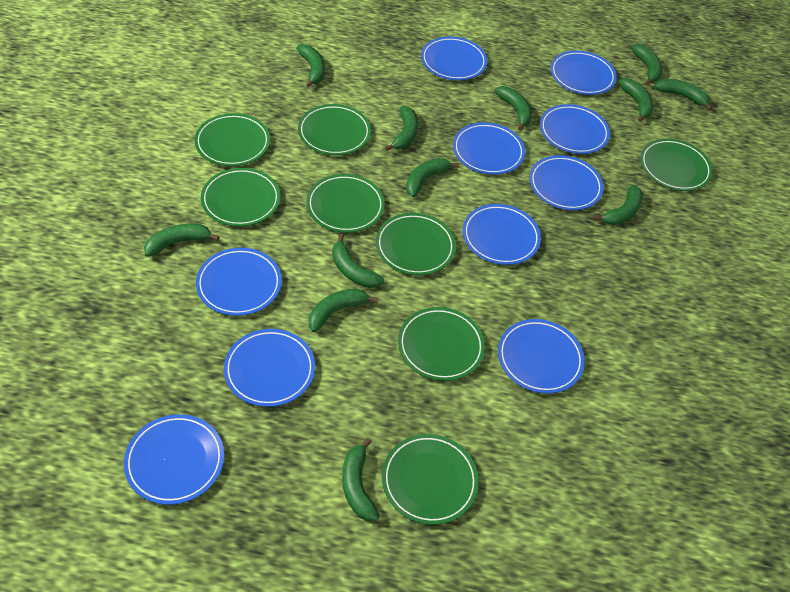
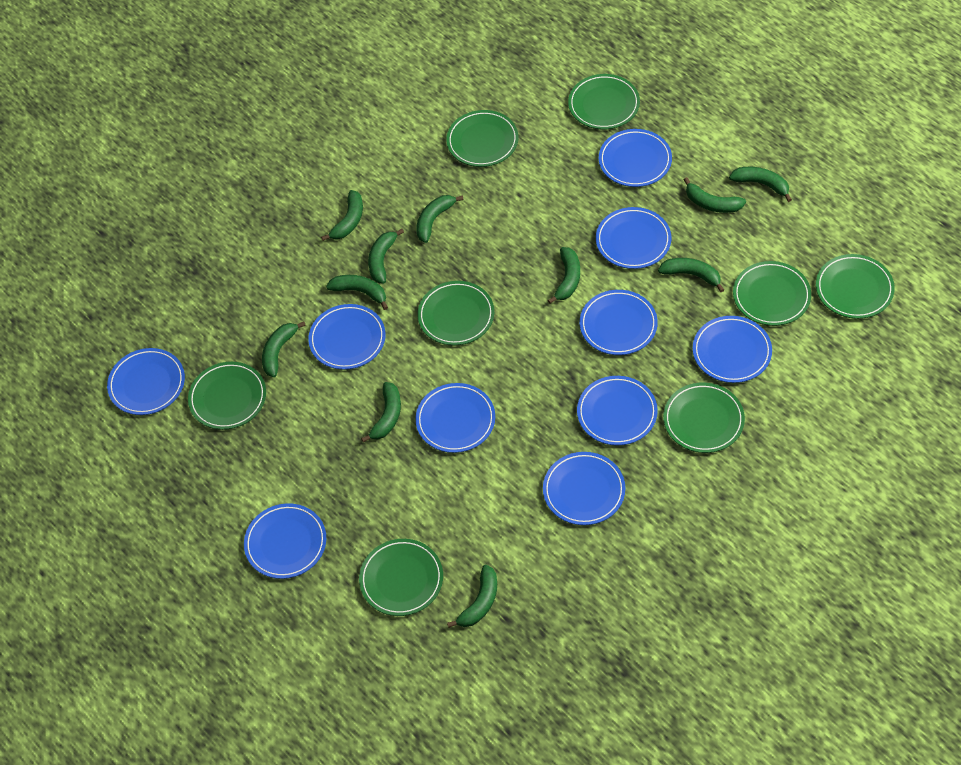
green banana: [144,224,220,257] [296,44,325,88] [309,289,378,332] [332,234,384,288] [342,438,379,521] [385,106,418,151] [406,158,459,197] [495,86,532,131] [593,185,643,225] [618,78,653,122] [631,44,662,85] [654,79,712,111] = 12 -> [262,322,306,377] [321,190,363,241] [326,275,388,310] [361,382,401,443] [368,229,404,284] [416,195,464,243] [447,565,497,628] [548,247,580,304] [658,258,724,292] [684,177,746,213] [729,167,792,202] = 11

